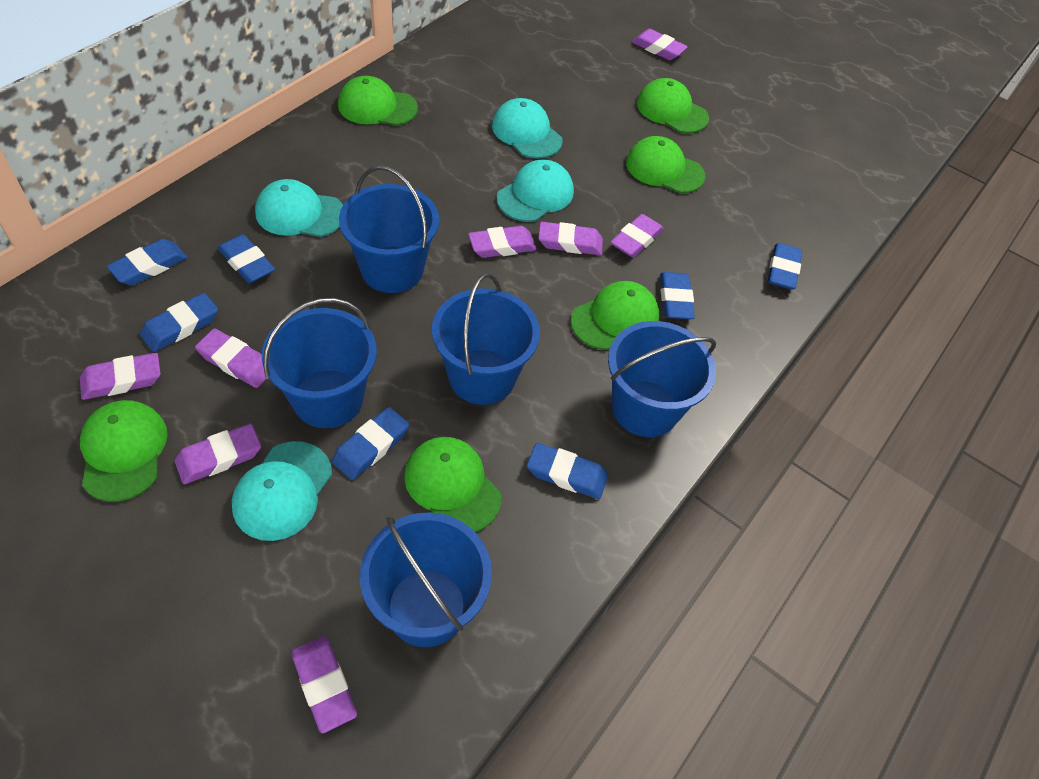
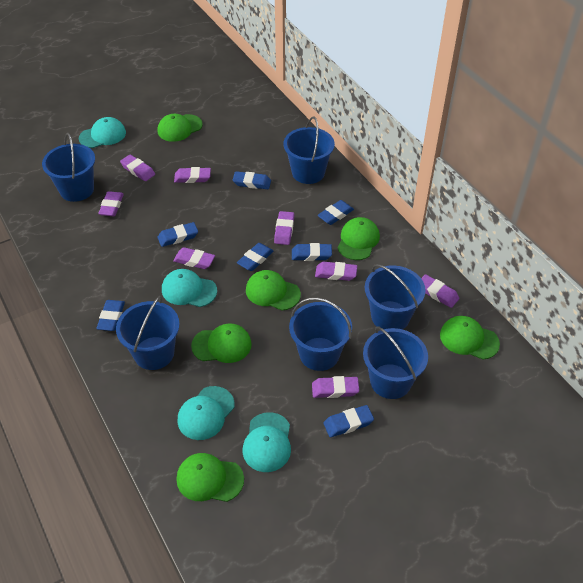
blue bucket: [262,298,377,428] [339,165,439,293] [360,512,492,647] [432,273,540,405] [608,321,716,437] = 5 -> [42,133,95,202] [116,296,180,370] [284,117,335,184] [289,297,352,371] [363,326,428,399] [365,264,425,329] = 6

